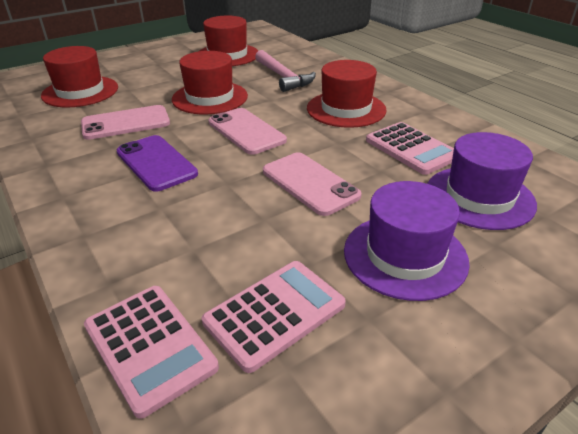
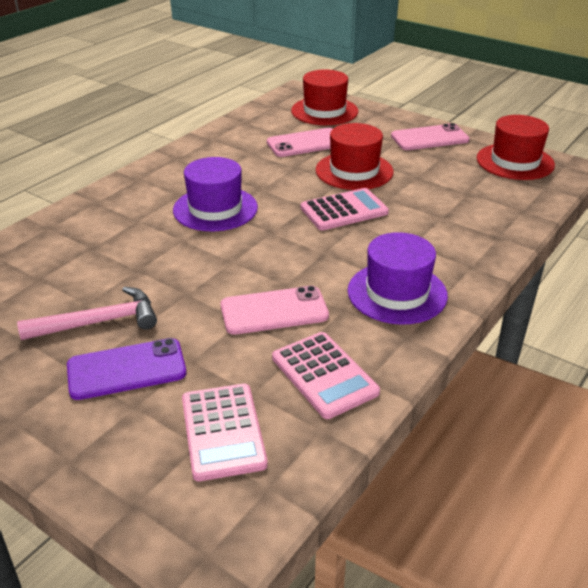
red hat: [41,46,118,108] [172,51,248,114] [199,15,258,66] [307,60,387,128] = 4 -> [291,69,358,125] [316,123,394,190] [477,115,555,180] = 3

